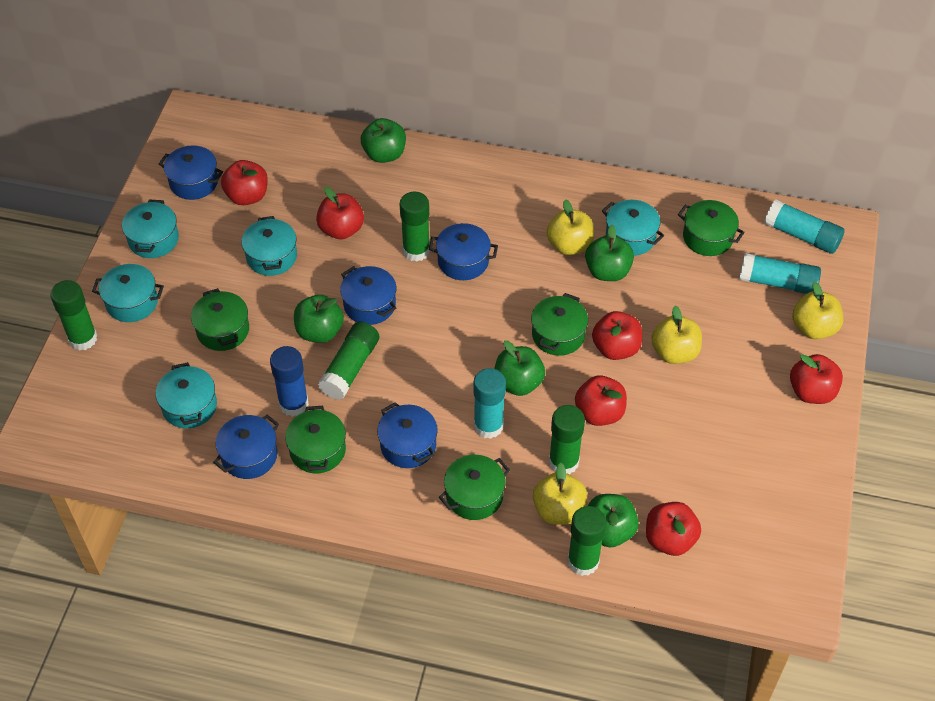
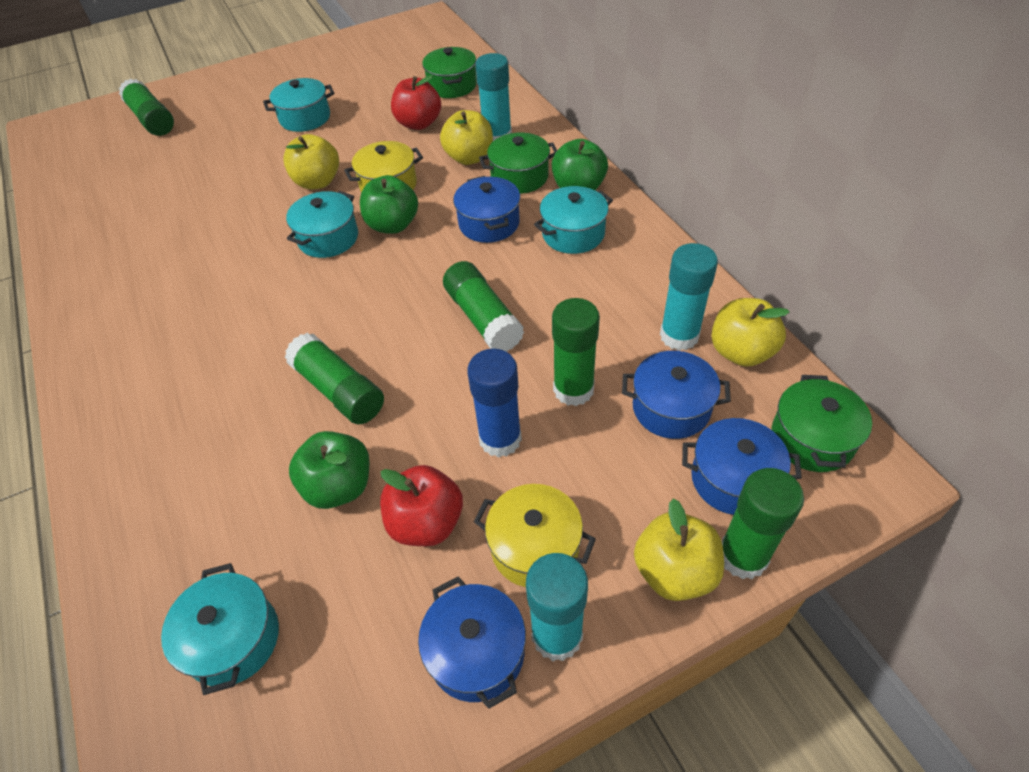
blue pot: [159,145,223,200] [213,415,279,479] [340,266,397,325] [377,402,438,468] [429,223,498,280] = 5 -> [418,576,526,709] [453,176,520,243] [622,351,731,439] [682,418,802,515] = 4
green apple: [294,295,344,343] [361,118,406,163] [494,340,545,396] [585,225,634,281] [588,494,639,547] = 5 -> [289,431,369,509] [360,175,418,234] [552,139,608,190] = 3
green pot: [191,288,249,351] [285,406,346,473] [439,455,510,520] [531,293,588,356] [678,200,745,256] = 5 -> [422,47,477,98] [479,133,557,194] [771,375,872,472] = 3
red apple: [221,160,268,205] [316,187,364,239] [575,375,627,426] [592,311,642,360] [646,502,701,556] [790,354,843,404] = 6 -> [380,465,463,546] [391,75,441,130] = 2
turquoise pot: [92,264,164,322] [122,200,179,258] [156,362,217,428] [242,216,297,276] [602,200,664,256] = 5 -> [161,563,279,695] [263,78,334,132] [286,191,358,258] [534,186,613,254] = 4
yellow pot: none = 0 -> [344,141,423,192] [474,484,596,587] = 2

